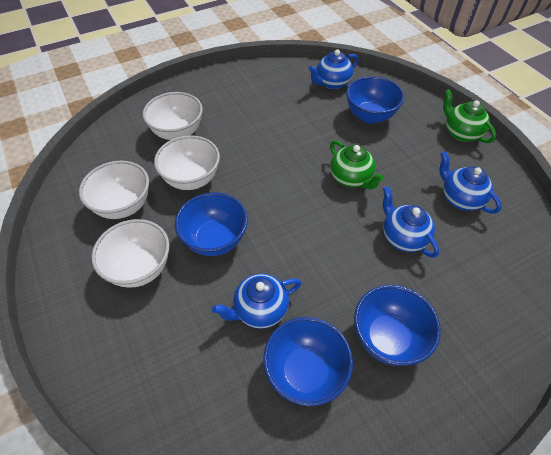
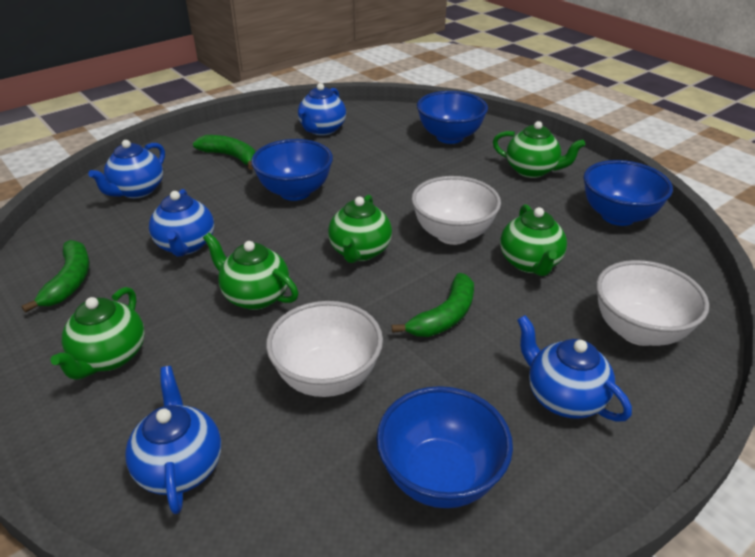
blue teapot: [212,274,301,329] [308,49,358,89] [383,186,439,258] [439,151,502,214] = 4 -> [88,140,165,198] [125,366,221,514] [149,189,214,257] [298,83,346,136] [517,315,632,422] = 5
green banana: none = 0 -> [22,240,90,313] [193,135,256,170] [392,273,474,337] = 3
green teapot: [330,140,384,190] [443,89,496,143] = 2 -> [50,287,145,379] [203,233,298,310] [328,195,392,263] [493,121,585,178] [500,204,567,276] = 5
white bowl: [79,161,149,219] [92,219,169,288] [143,92,203,140] [154,135,220,190] = 4 -> [266,301,383,397] [412,176,501,245] [596,260,709,346] = 3

